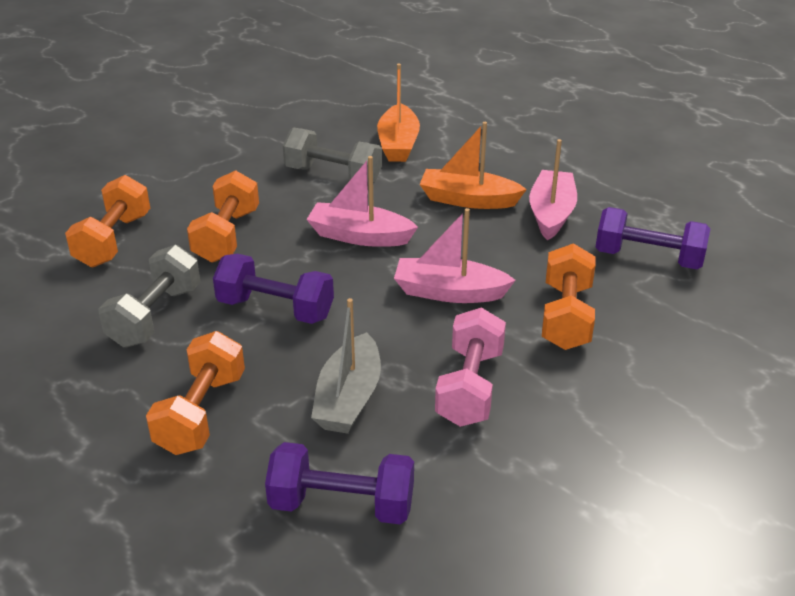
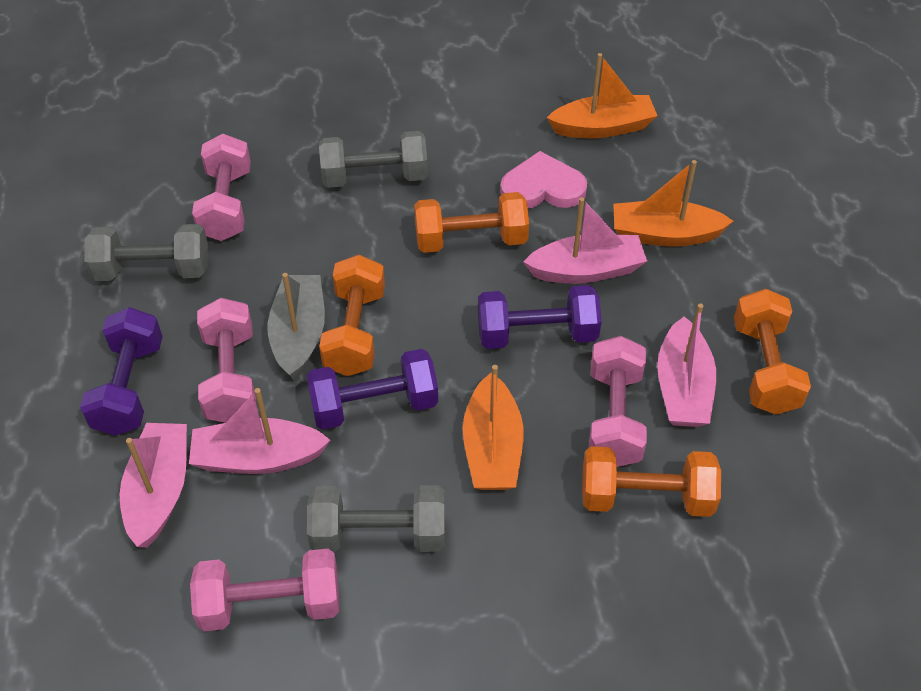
grey dumbbell: [98,245,201,348] [283,127,382,184] = 2 -> [84,224,208,281] [307,485,445,553] [319,131,428,188] = 3
orange boat: [377,64,420,162] [420,122,527,209] = 2 -> [463,365,524,490] [547,53,657,138] [613,160,733,247] = 3
pink boat: [306,156,418,247] [394,208,516,303] [529,139,577,240] = 3 -> [120,423,187,548] [189,388,330,474] [523,197,647,284] [657,303,716,427] = 4
pink dumbbell: [435,307,506,427] = 1 -> [190,549,339,631] [192,134,251,241] [197,298,256,423] [589,336,647,467] = 4
pink heart: none = 0 -> [500,151,587,209] = 1

